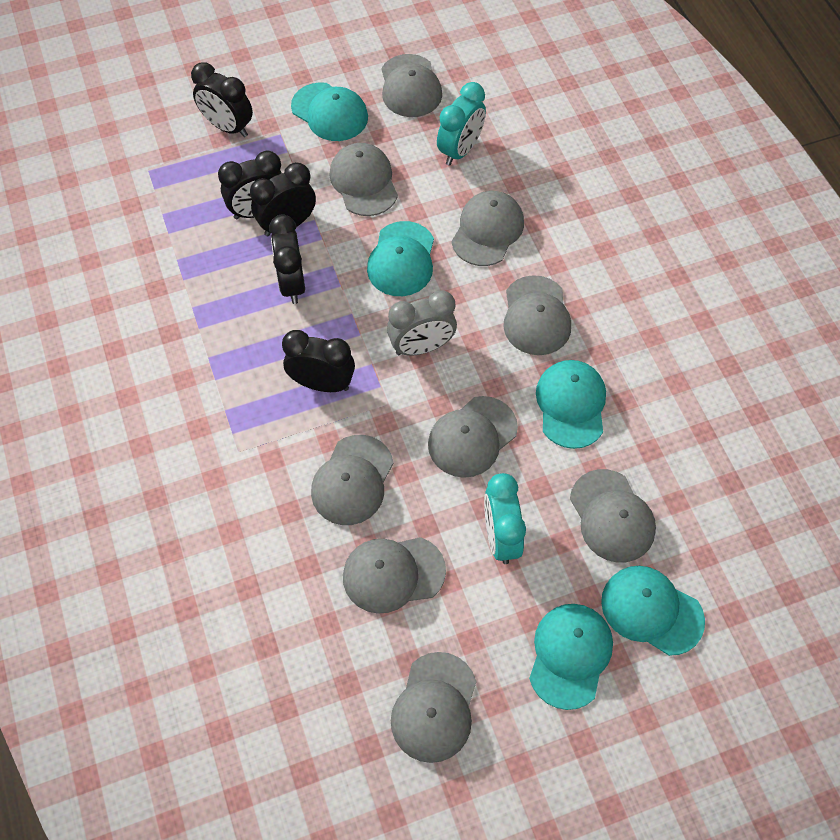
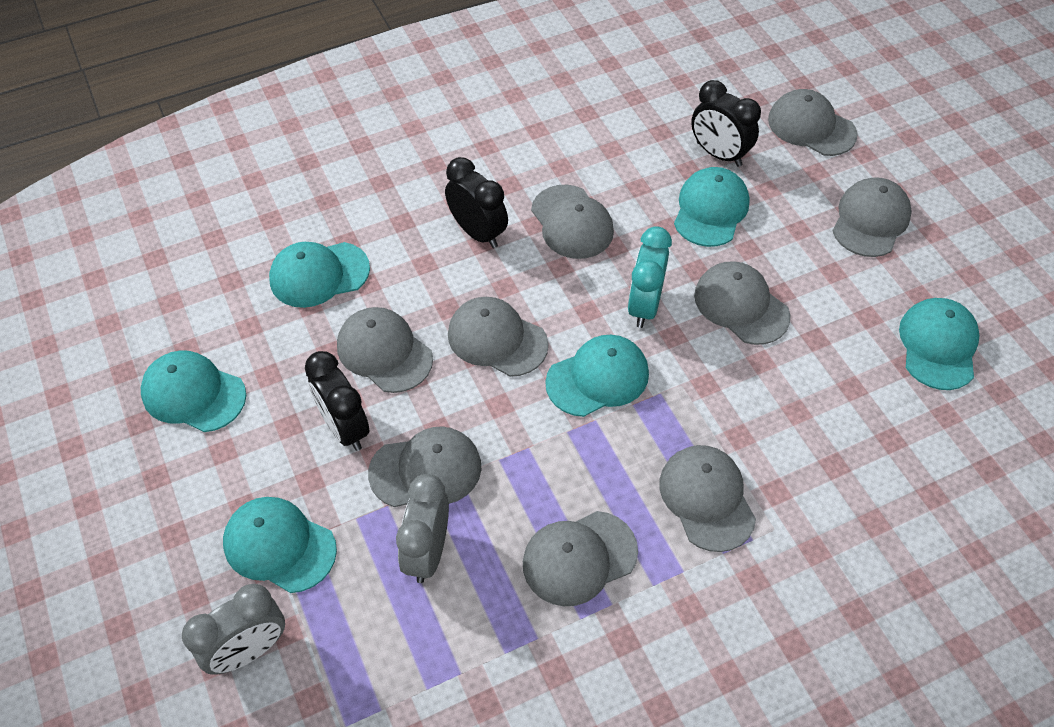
black clock: [191,62,253,137] [218,151,282,219] [250,162,316,236] [269,214,305,304] [282,330,355,392] = 5 -> [305,351,369,451] [445,157,508,248] [691,80,761,167] = 3
grey clock: [387,290,457,355] = 1 -> [182,584,285,675] [396,474,449,583] = 2
turquoise cap: [291,82,368,141] [367,221,434,296] [529,604,613,710] [536,360,606,449] [601,566,705,656] = 5 -> [141,350,246,432] [223,497,337,593] [269,242,370,308] [545,335,649,417] [674,167,750,247] [899,298,979,390] = 6
turquoise clock: [437,82,486,166] [484,473,526,564] = 2 -> [627,226,672,328] = 1

